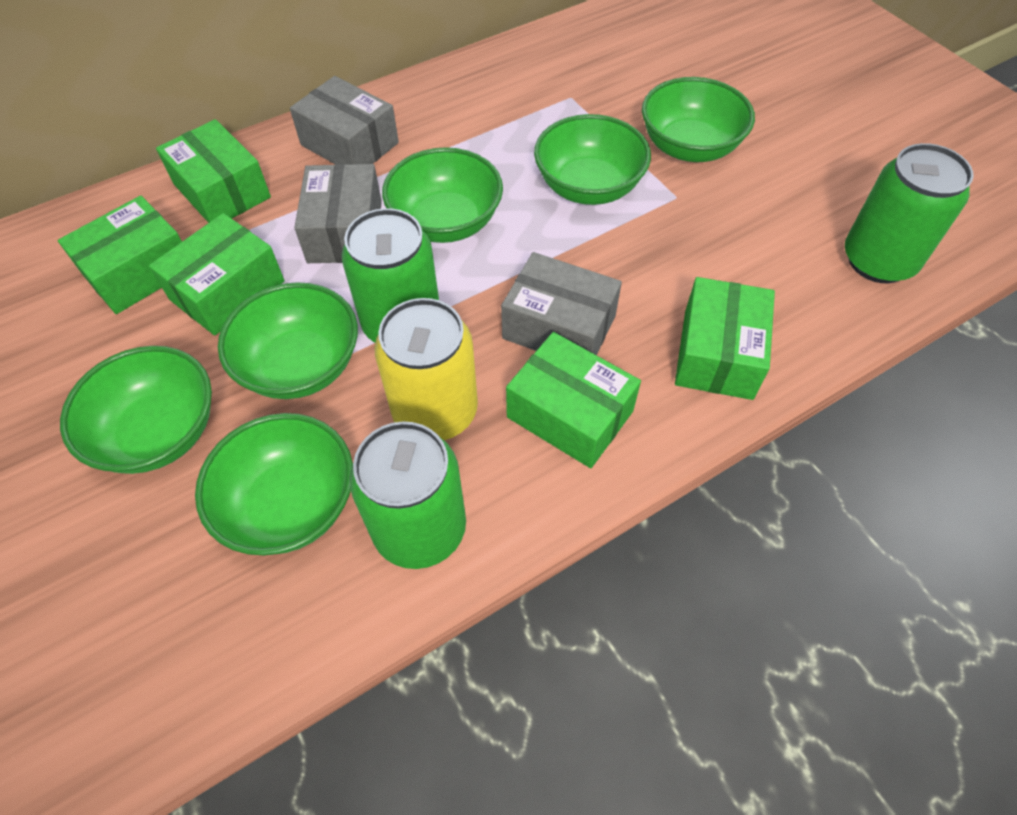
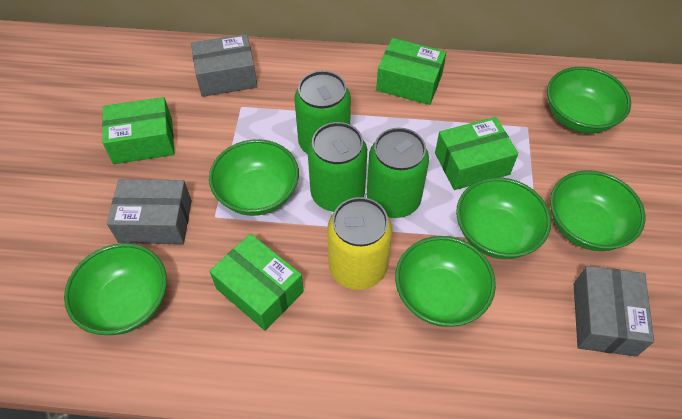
green box: [58,196,182,314] [149,213,285,336] [156,119,271,223] [506,332,641,468] [675,277,775,400] = 5 -> [102,97,174,164] [209,234,304,331] [376,38,446,105] [435,117,518,190] = 4

